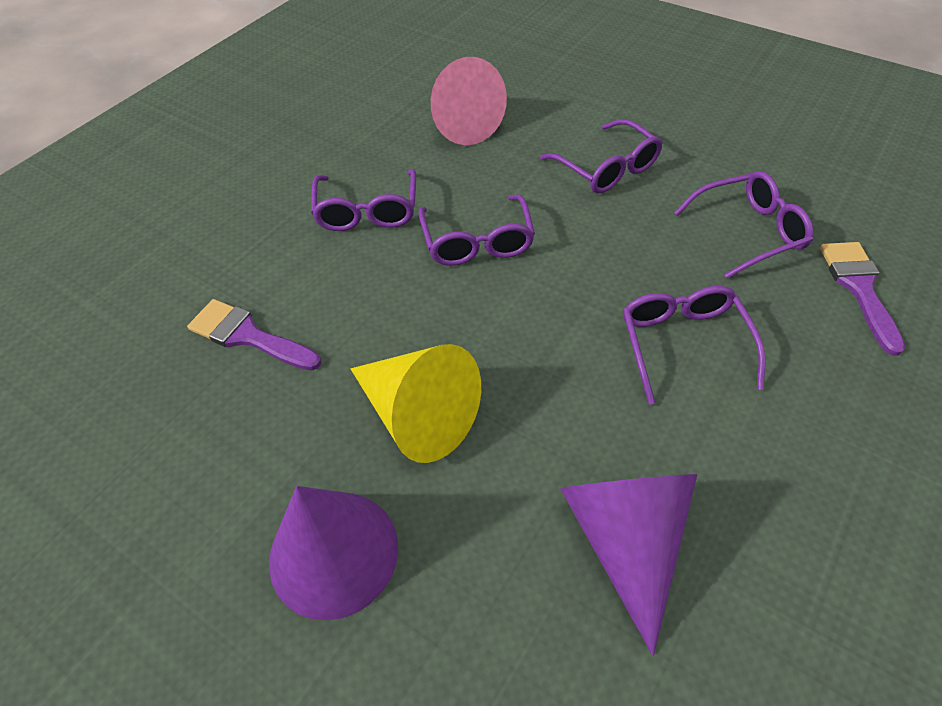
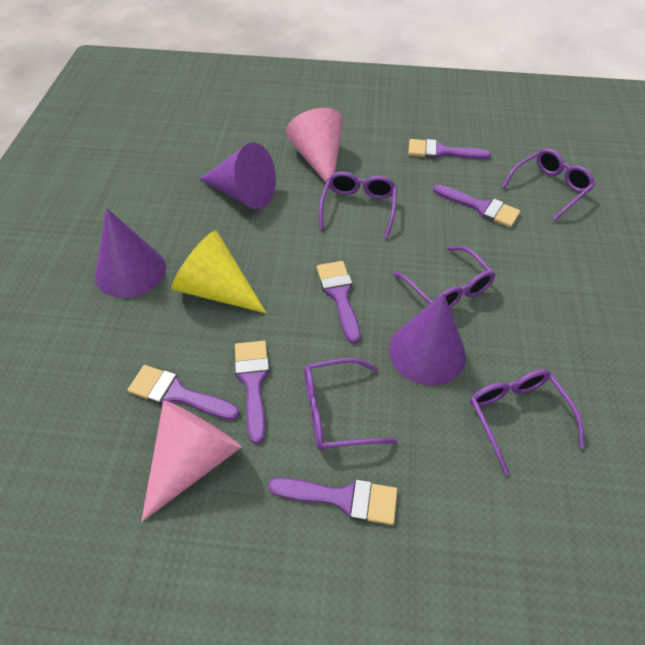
pink cone: [431,57,507,145] = 1 -> [141,400,242,522] [285,108,343,182] = 2
purple brush: [187,299,321,371] [820,242,905,356] = 2 -> [128,365,240,420] [235,341,269,444] [268,478,398,525] [317,261,361,344] [408,139,491,159] [433,184,521,228] = 6
purple cone: [269,486,398,620] [560,474,697,656] = 2 -> [95,208,166,298] [200,142,276,209] [389,293,466,385] = 3

